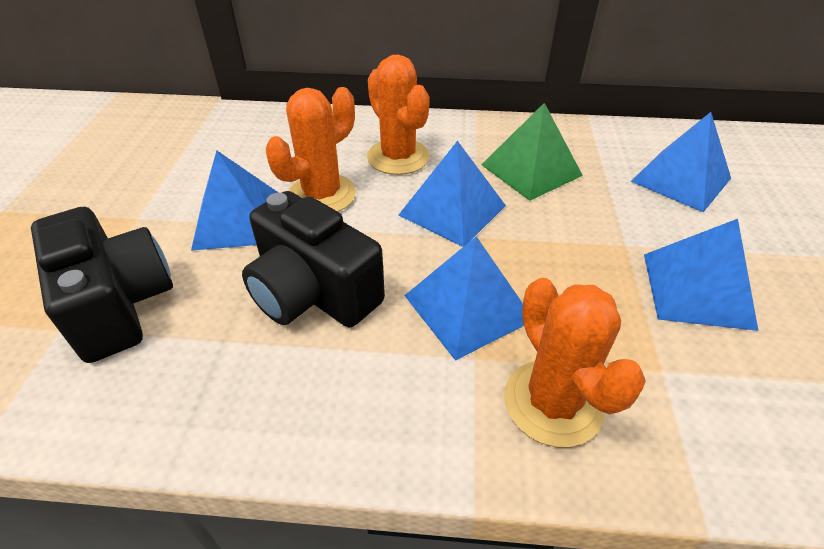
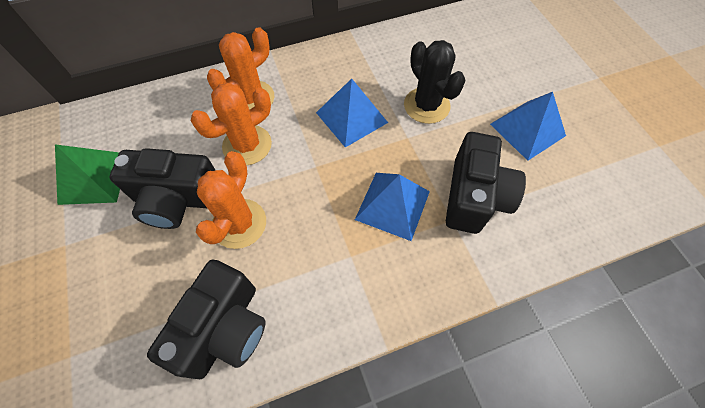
black cactus: none = 0 -> [404,40,466,124] = 1
black camera: [31,207,173,363] [242,191,385,327] = 2 -> [110,148,215,229] [147,259,265,379] [446,132,526,234] = 3
blue pyramid: [191,150,279,251] [399,141,506,247] [404,236,524,361] [631,112,731,212] [644,219,758,331] = 5 -> [316,79,388,148] [355,173,430,241] [490,92,566,161] = 3

